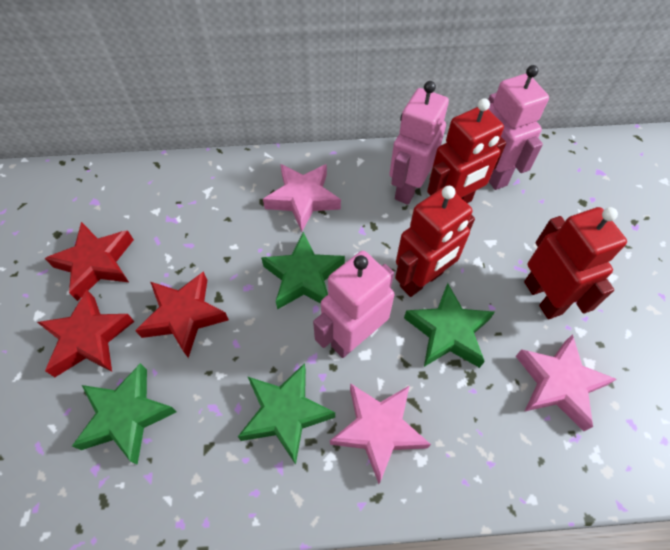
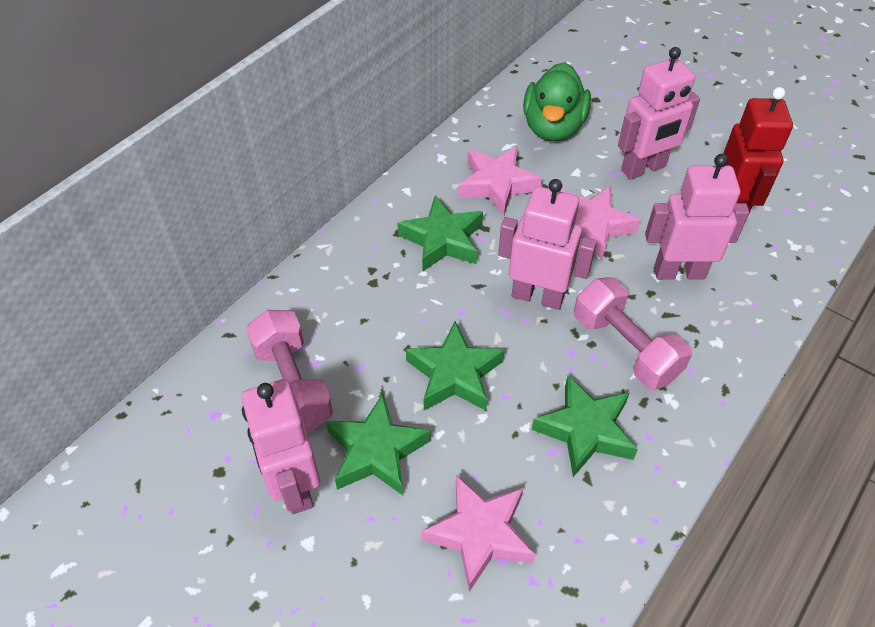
green duck: none = 0 -> [523,62,591,141] = 1
pink dumbbell: none = 0 -> [246,310,333,432] [574,277,692,390] = 2
pink robot: [313,251,394,358] [390,81,449,205] [488,65,549,190] = 3 -> [241,379,320,514] [498,179,597,310] [618,47,700,180] [645,154,749,280] = 4
red robot: [395,186,475,297] [427,98,506,203] [524,207,627,319] = 3 -> [723,87,793,218] = 1
red star: [37,290,135,377] [44,222,134,301] [135,271,229,358] = 3 -> none = 0

